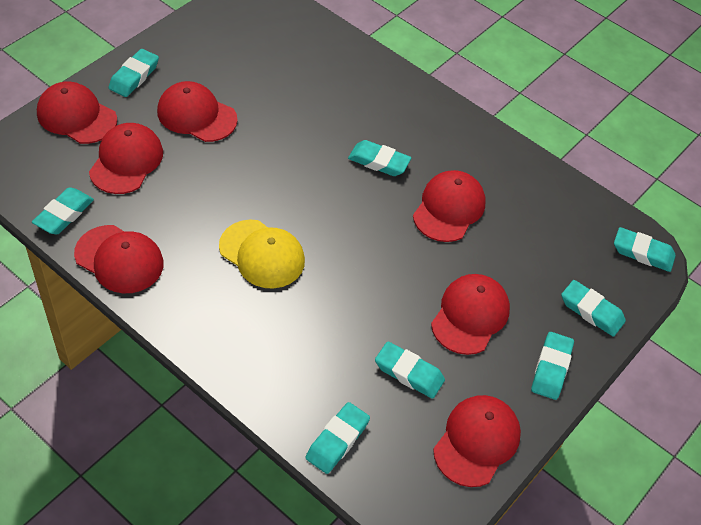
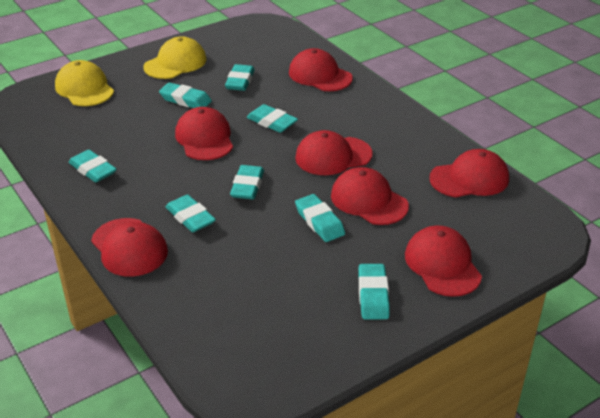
yellow cap: [219,220,305,289] = 1 -> [55,60,114,106] [143,36,206,79] = 2

